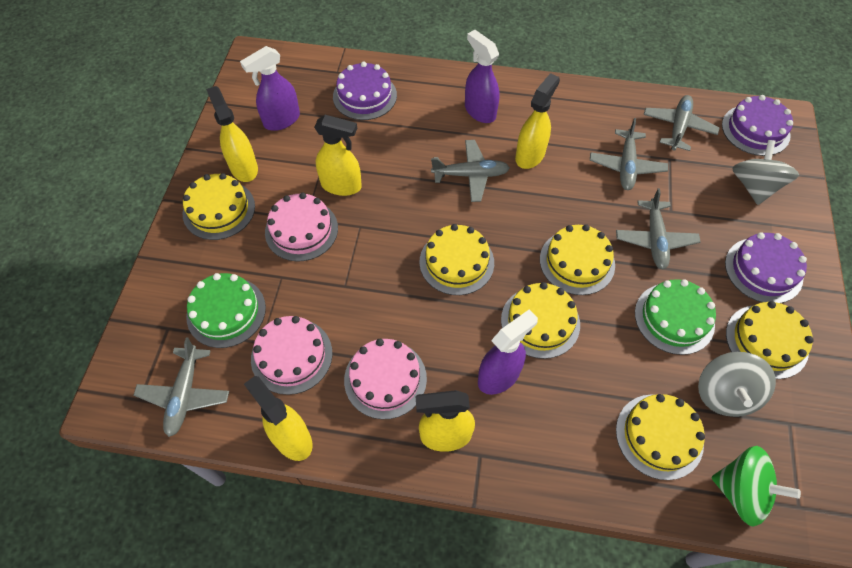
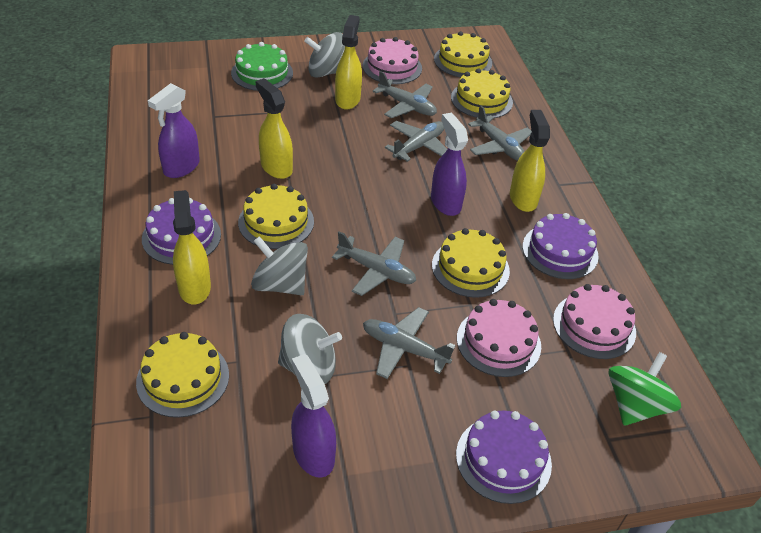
green cake: [186,273,266,348] [635,279,716,355] = 2 -> [231,42,293,91] = 1
grey spinning top: [698,352,776,417] [732,140,799,205] = 2 -> [251,236,308,295] [278,314,342,384] [304,32,345,78] = 3
yellow cake: [183,173,255,240] [419,224,494,295] [501,282,580,359] [540,224,615,295] [616,394,705,480] [726,301,814,379] = 6 -> [136,332,229,418] [238,184,314,249] [432,228,510,298] [434,31,492,77] [451,68,513,118] = 5
yellow spray bottle: [206,86,258,182] [244,376,313,461] [314,115,362,196] [416,390,475,452] [515,73,560,169] = 5 -> [173,190,211,305] [255,78,293,179] [335,15,362,109] [510,110,550,212] = 4

